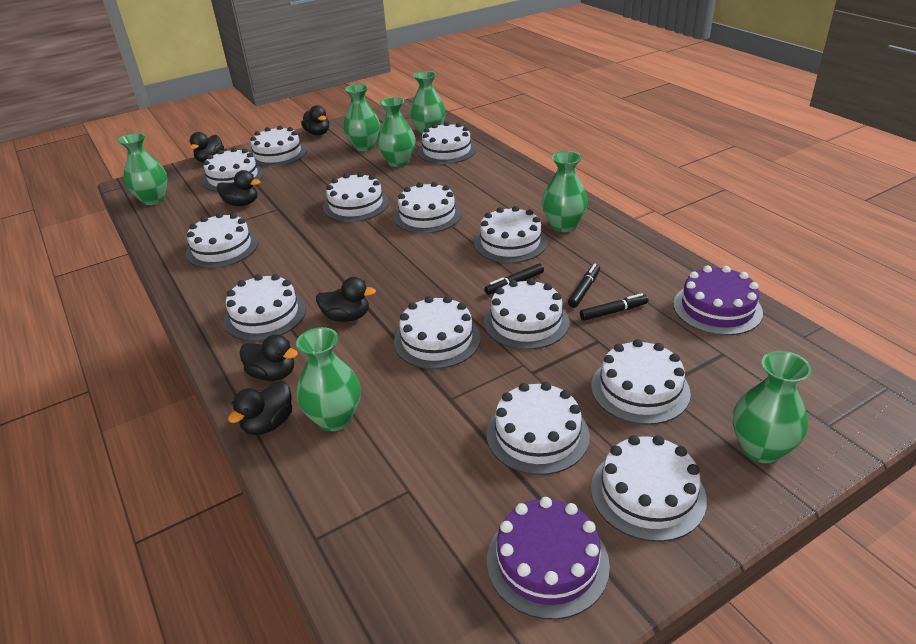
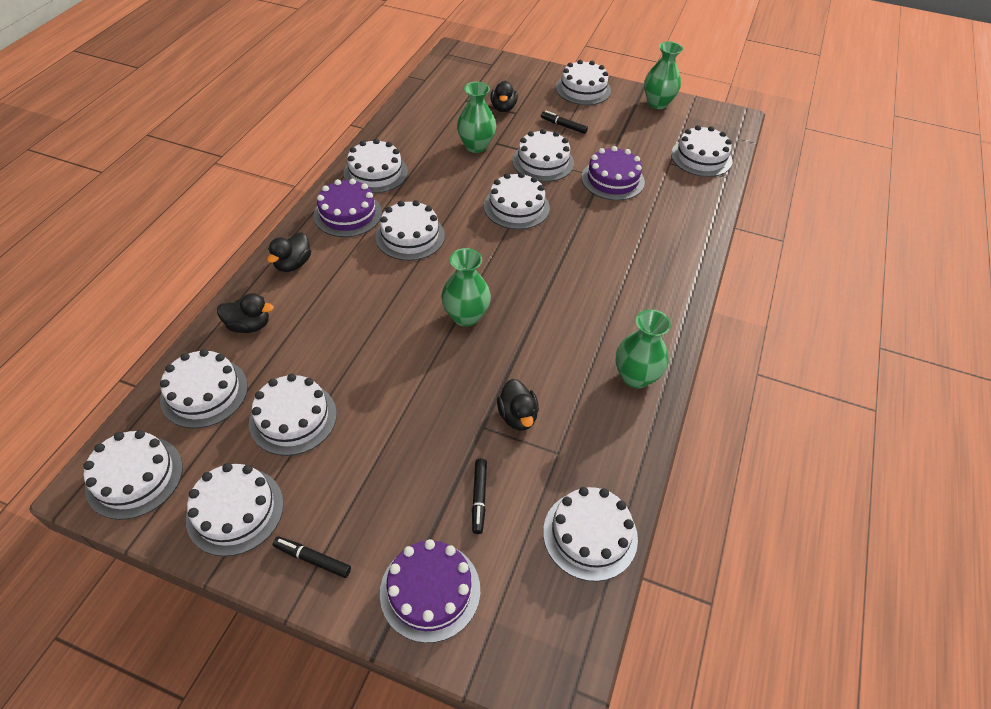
black duck: [189,132,224,162] [217,170,261,206] [228,381,292,435] [239,334,298,381] [301,105,329,135] [316,277,376,322] = 6 -> [217,293,274,333] [267,233,311,272] [490,81,518,112] [497,379,539,430] = 4
green vase: [118,133,167,205] [296,327,361,431] [343,84,380,151] [377,97,416,167] [410,71,446,135] [542,151,588,232] [733,351,811,463] = 7 -> [441,248,491,327] [457,82,496,153] [616,309,671,388] [644,41,683,109] = 4
purple cake: [487,497,610,620] [673,266,763,335] = 2 -> [314,179,382,237] [380,539,480,643] [581,146,645,200] = 3
white cake: [186,213,258,268] [202,148,264,192] [223,274,306,341] [250,126,307,167] [323,172,389,222] [393,182,462,234] [394,296,481,369] [418,122,476,164] [474,206,548,263] [484,278,569,350] [487,382,590,475] [591,339,691,425] [591,435,707,542] = 13 -> [83,430,183,520] [160,349,248,428] [186,463,284,556] [249,374,337,456] [344,139,408,193] [375,200,445,261] [484,172,550,230] [512,129,574,182] [543,487,638,581] [556,60,611,105] [671,125,732,177] = 11

